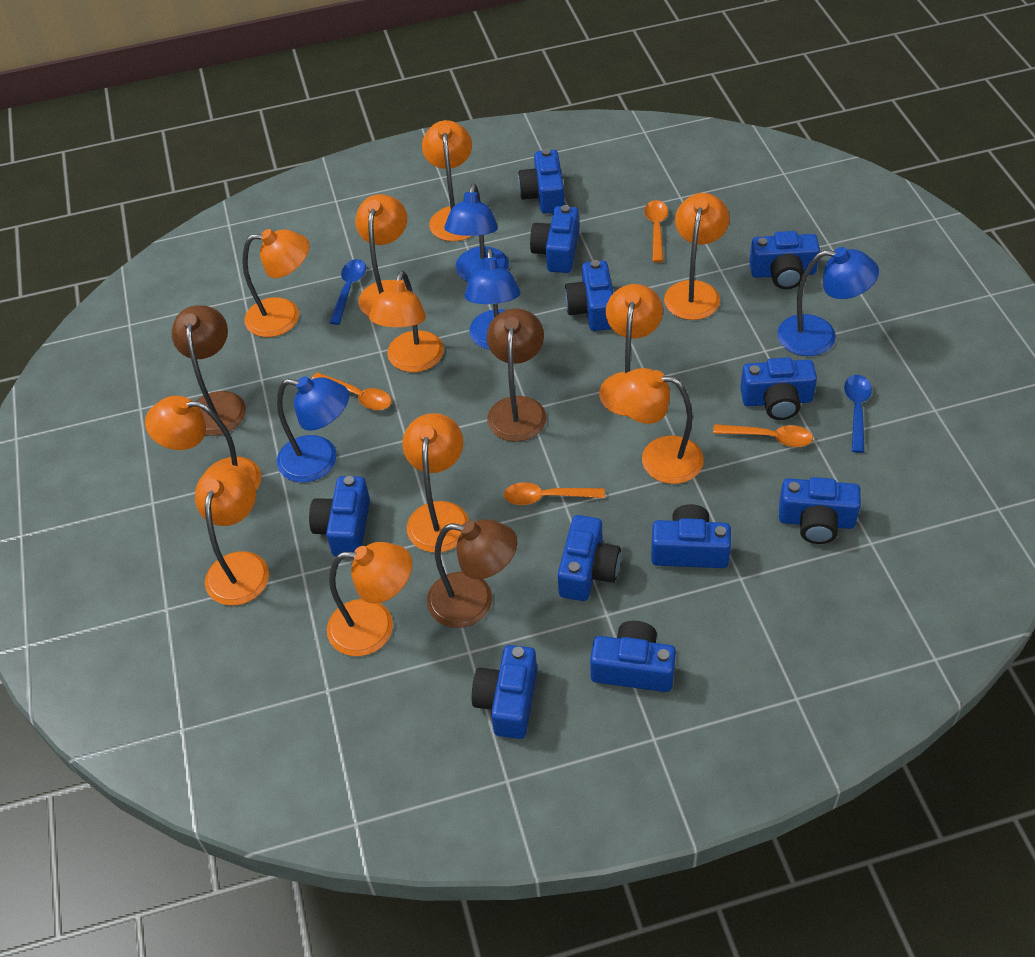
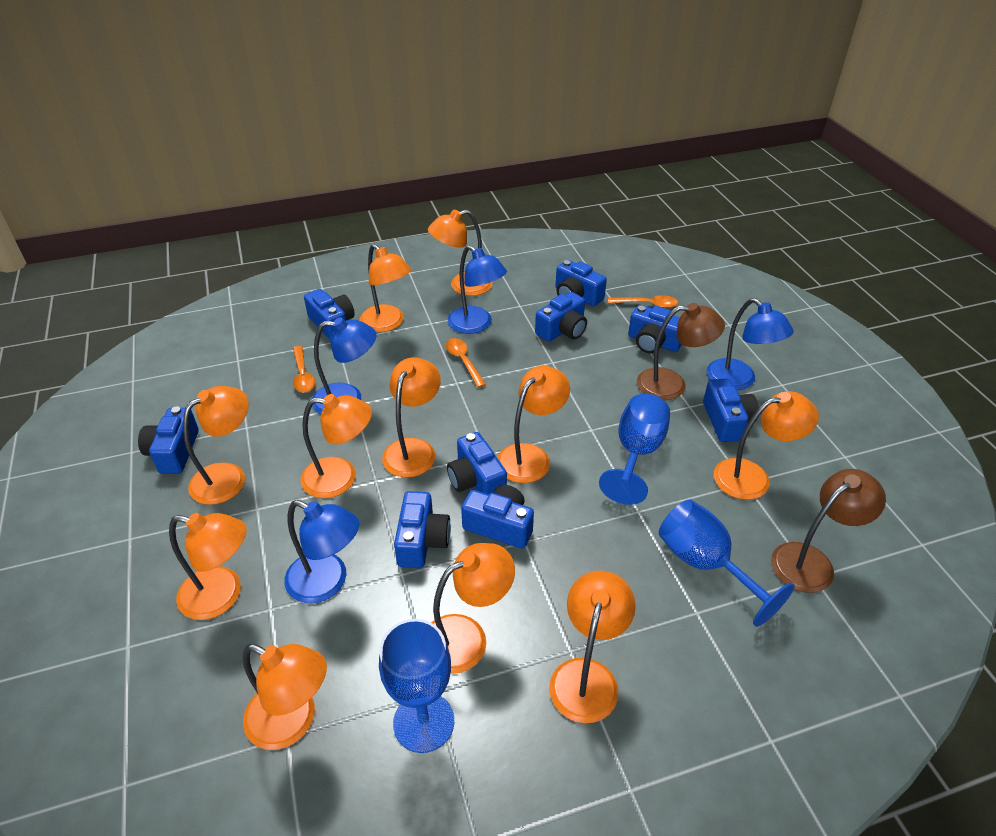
blue camera: [309,476,370,557] [472,645,537,739] [518,149,564,214] [530,205,579,273] [558,515,621,601] [564,260,613,331] [590,621,676,692] [651,504,731,568] [740,357,817,420] [749,231,820,289] [779,477,861,544] = 11 -> [138,406,199,474] [304,289,355,340] [394,491,451,568] [447,432,507,494] [461,485,534,549] [535,292,587,342] [556,260,607,306] [628,305,682,353] [703,379,759,442] = 9
blue goblet: none = 0 -> [379,619,454,753] [599,394,670,505] [659,499,794,627] = 3
blue spoon: [329,259,366,325] [844,375,872,453] = 2 -> none = 0
brown lamp: [171,305,246,436] [427,519,518,628] [487,309,546,442] = 3 -> [637,303,725,400] [771,469,886,593] = 2
orange spoon: [311,372,392,410] [504,482,605,505] [644,200,668,263] [713,424,813,447] = 4 -> [293,346,315,393] [446,338,486,388] [608,295,678,308] = 3

